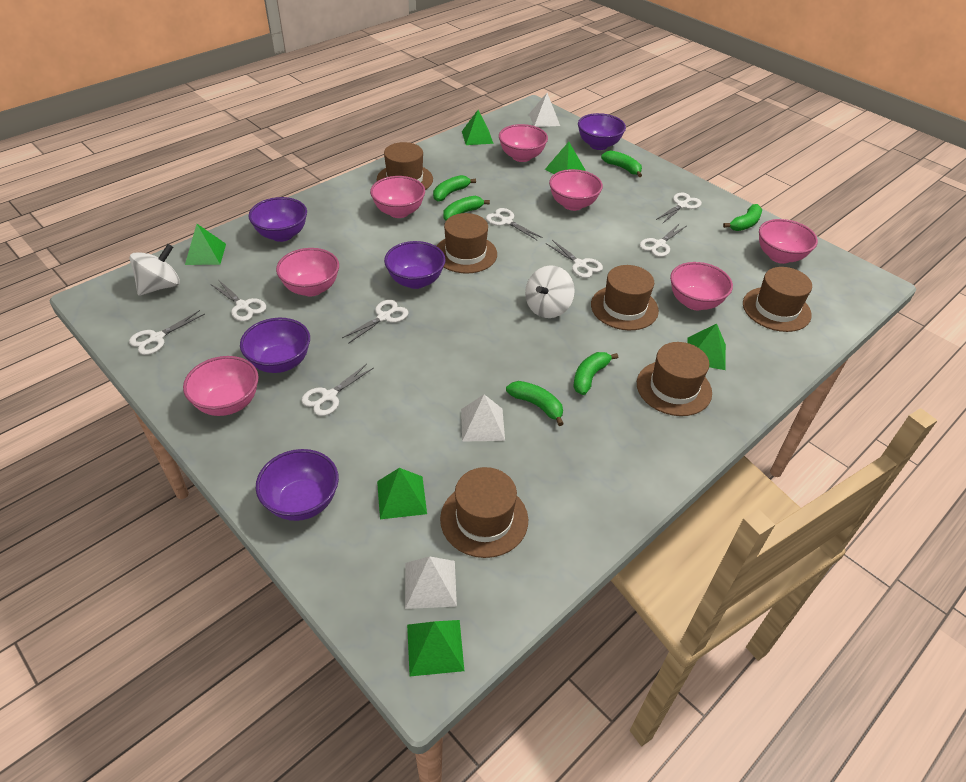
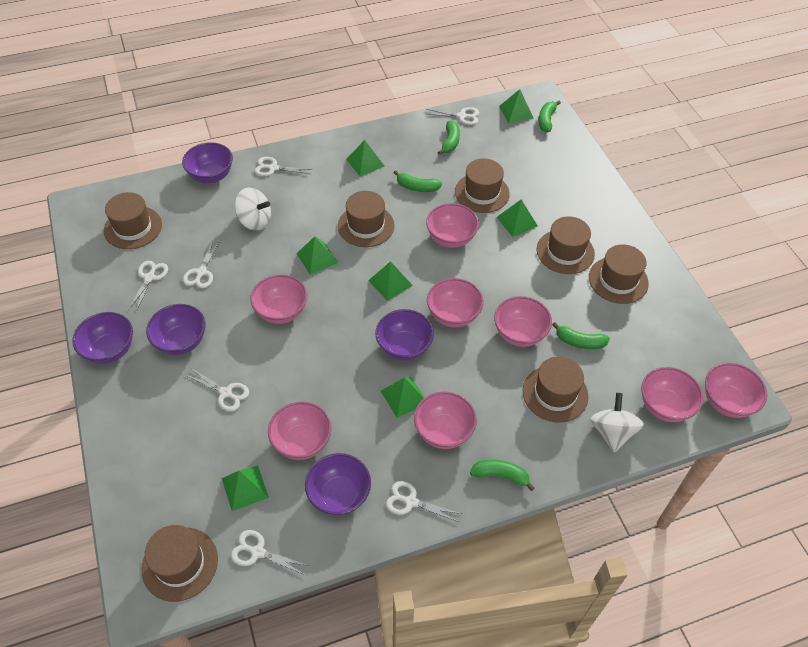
brown hat: [377,142,433,190] [437,213,497,274] [440,467,528,558] [591,265,659,330] [637,342,712,416] [743,267,812,332] = 6 -> [104,192,162,249] [142,525,218,602] [338,191,395,247] [455,158,510,213] [523,356,589,423] [537,216,595,274] [589,244,649,304] = 7
green banana: [433,175,476,202] [443,196,490,220] [506,381,564,426] [573,352,618,395] [601,150,642,177] [723,204,762,231] = 6 -> [394,171,442,192] [438,121,460,155] [470,459,535,491] [539,101,561,132] [552,322,610,349] = 5
green pyramid: [185,224,226,265] [377,468,427,519] [407,620,464,676] [462,110,494,145] [545,142,586,174] [687,323,726,370] = 6 -> [222,465,269,511] [297,236,338,275] [346,140,385,176] [368,261,413,301] [381,377,424,418] [497,200,538,237] [499,89,534,123] = 7
pink bowl: [183,356,259,416] [276,248,339,296] [370,176,425,218] [499,124,548,162] [549,169,603,211] [670,262,733,310] [759,219,818,264] = 7 -> [250,274,307,324] [268,401,332,460] [414,392,477,449] [426,203,479,248] [427,278,484,328] [494,296,552,347] [641,367,704,422] [705,363,767,418] = 8
white pyramid: [405,556,457,609] [461,394,505,442] [529,93,560,127] = 3 -> none = 0
white scissors: [129,310,205,355] [212,280,266,321] [301,364,373,416] [342,300,408,344] [486,208,543,240] [546,240,603,278] [640,223,686,257] [656,193,702,223] = 8 -> [128,261,168,312] [183,240,220,288] [186,368,249,411] [231,530,309,575] [255,157,313,176] [386,481,462,522] [425,107,479,125] = 7

